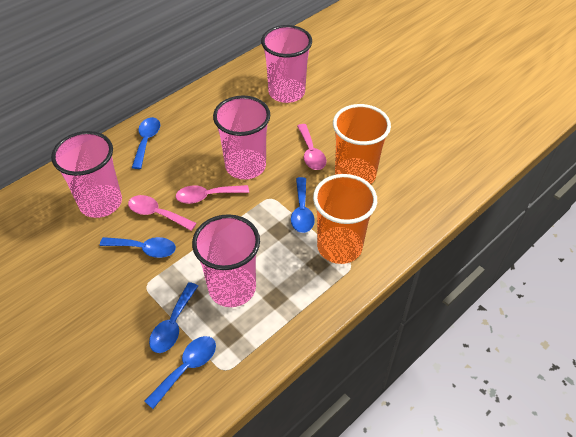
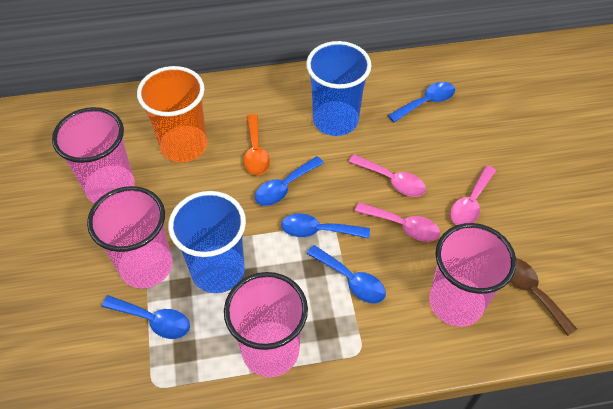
blue cup: none = 0 -> [168,191,246,293] [306,41,372,136] = 2
brown spoon: none = 0 -> [510,258,577,336] = 1
orange cup: [313,174,377,264] [333,104,391,184] = 2 -> [137,66,207,162] = 1
orange spoon: none = 0 -> [244,114,270,176] = 1

